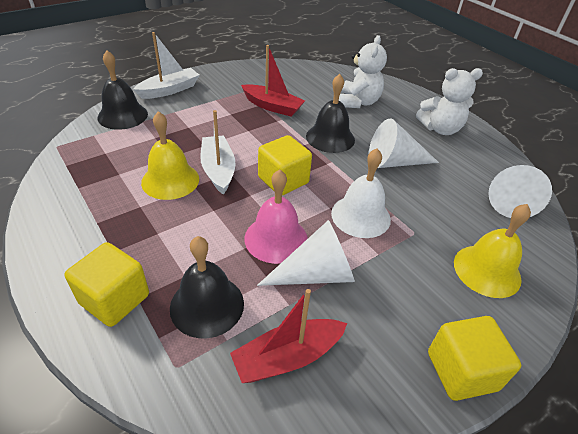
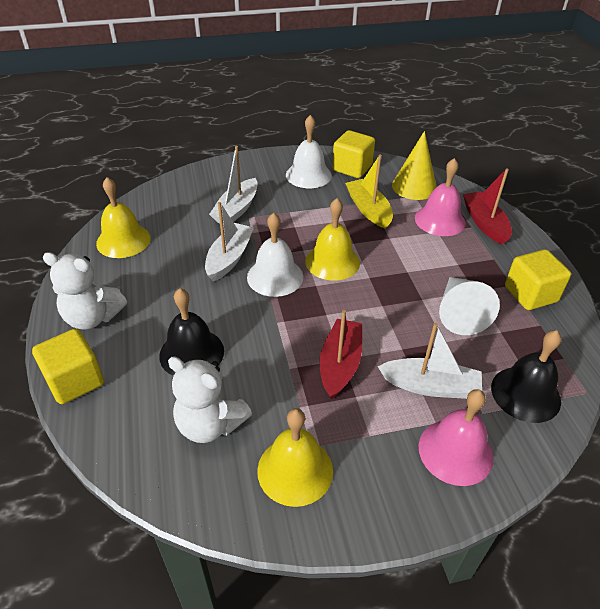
black bell: [97,50,148,130] [170,236,244,338] [306,74,355,153] = 3 -> [159,288,224,376] [491,330,562,423] = 2
pink bell: [245,169,308,264] = 1 -> [415,158,466,236] [418,389,493,486] = 2
white bell: [331,148,391,238] = 1 -> [247,213,303,297] [286,115,332,188] = 2
white boat: [133,32,199,99] [200,110,235,195] = 2 -> [205,202,254,282] [209,146,258,223] [378,322,482,399] = 3
white cone: [257,220,355,286] [369,118,439,168] [488,165,552,218] = 3 -> [439,277,500,335] = 1
yellow bell: [141,111,199,200] [454,204,531,298] = 2 -> [96,177,151,258] [257,409,333,507] [305,198,360,281] = 3
yellow boat: none = 0 -> [345,154,393,229] = 1
yellow cone: none = 0 -> [392,131,437,200] = 1

